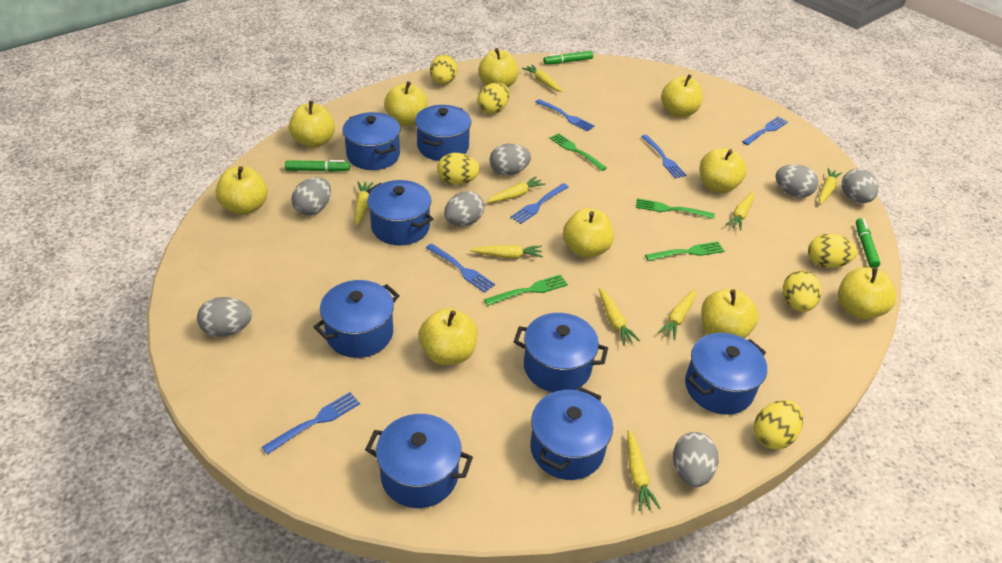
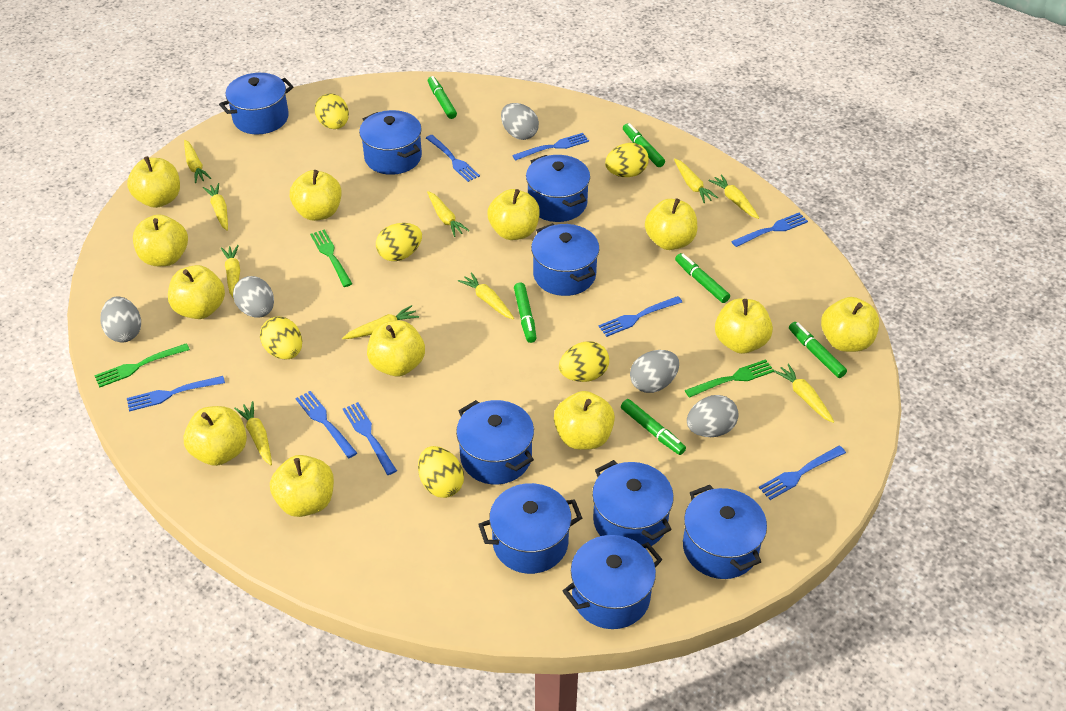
blue fork: [262,392,360,455] [426,243,495,293] [510,183,569,224] [535,99,595,131] [641,135,687,179] [742,117,788,145] = 6 -> [127,376,225,412] [295,391,357,458] [343,402,397,475] [426,135,480,182] [512,133,589,160] [598,296,682,337] [731,213,808,247] [759,446,846,500] = 8
blue pot: [313,280,400,358] [342,112,401,170] [365,414,473,508] [367,180,433,246] [415,105,471,161] [514,313,608,392] [530,387,613,480] [685,333,767,415] = 8 -> [219,73,294,134] [359,110,422,175] [456,400,534,485] [478,483,582,574] [526,155,590,222] [531,223,599,296] [563,535,662,629] [592,460,674,549] [683,485,767,579] = 9
green fork: [484,275,568,306] [550,133,607,171] [636,198,715,219] [645,242,724,261] = 4 -> [94,343,190,388] [310,229,352,287] [685,359,774,398] = 3
green marker: [285,160,350,172] [543,51,593,64] [856,218,880,268] = 3 -> [428,76,457,119] [514,282,536,343] [621,399,686,455] [623,123,665,167] [675,253,730,303] [789,322,847,378] = 6
grey egg: [197,297,252,337] [292,177,331,216] [444,191,484,226] [489,144,531,176] [673,432,719,487] [776,164,818,198] [842,168,878,203] = 7 -> [100,296,141,342] [233,276,274,318] [501,103,539,140] [630,350,679,393] [687,395,739,437] = 5
yellow apple: [215,166,268,215] [289,101,335,148] [384,81,428,126] [419,308,477,365] [478,48,519,87] [563,208,614,258] [661,74,703,117] [700,148,747,193] [701,289,759,338] [838,267,896,320] = 10 -> [127,156,180,208] [133,215,188,266] [168,265,225,319] [183,406,247,466] [270,455,334,517] [290,170,342,221] [367,320,425,376] [487,189,540,240] [554,391,615,450] [645,199,698,250] [715,298,773,354] [821,297,879,352] = 12
yellow carrot: [354,181,374,226] [470,245,543,258] [487,176,545,203] [522,64,562,92] [599,288,640,346] [627,430,661,511] [658,289,696,340] [726,191,754,231] [819,168,842,204] = 9 -> [184,140,211,183] [203,183,228,231] [221,245,240,299] [234,401,272,465] [342,305,419,339] [427,191,470,237] [458,272,514,319] [674,158,718,203] [708,174,759,219] [773,363,834,423] = 10

